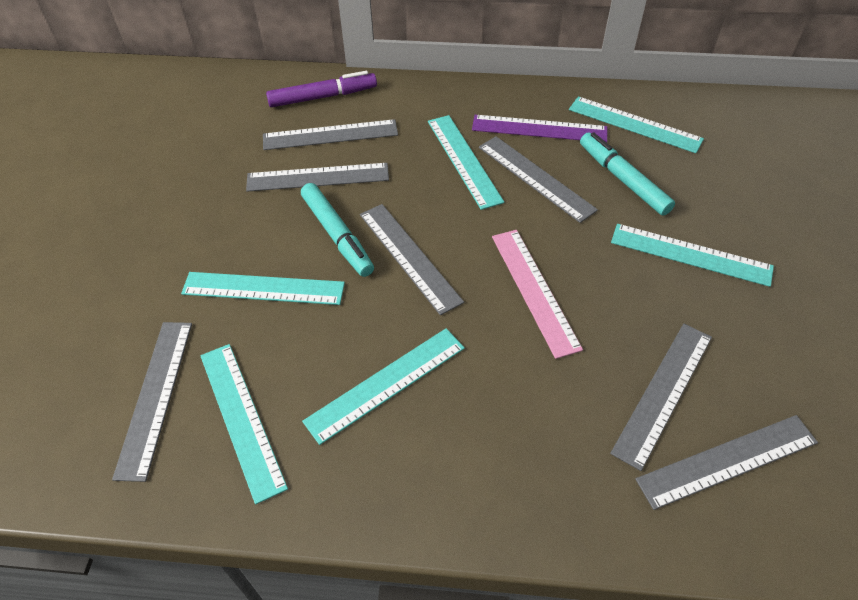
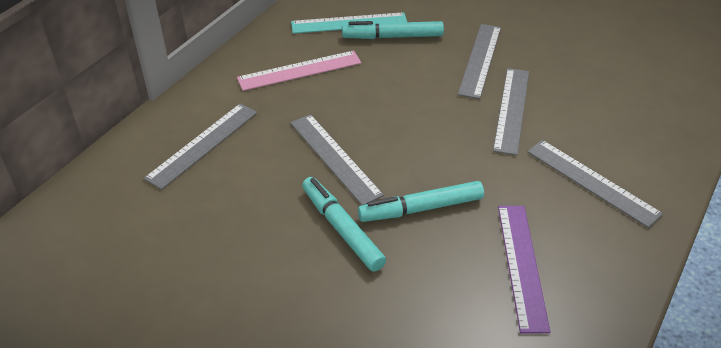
grey ruler: [112,322,192,482] [246,163,389,192] [263,119,398,150] [360,204,464,315] [479,136,598,223] [610,324,712,471] [635,415,818,510] = 7 -> [144,103,257,190] [290,114,384,205] [458,24,501,99] [493,68,529,155] [527,140,663,228] = 5
purple marker: [266,71,377,107] = 1 -> none = 0
turquoise marker: [301,183,374,277] [580,132,675,216] = 2 -> [302,177,386,272] [342,21,444,39] [358,181,484,222] = 3
turquoise ruler: [181,272,345,305] [200,344,288,504] [302,328,465,445] [428,115,504,210] [569,96,704,153] [611,224,774,287] = 6 -> [291,12,407,34] = 1

